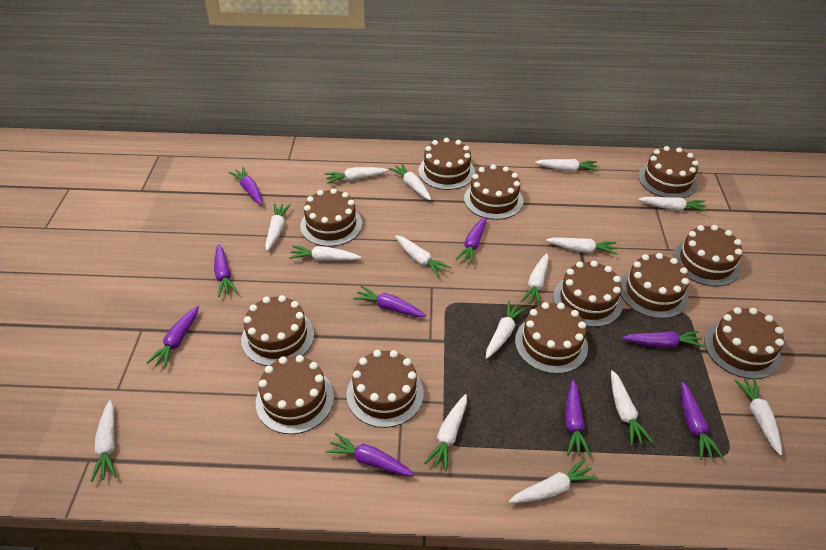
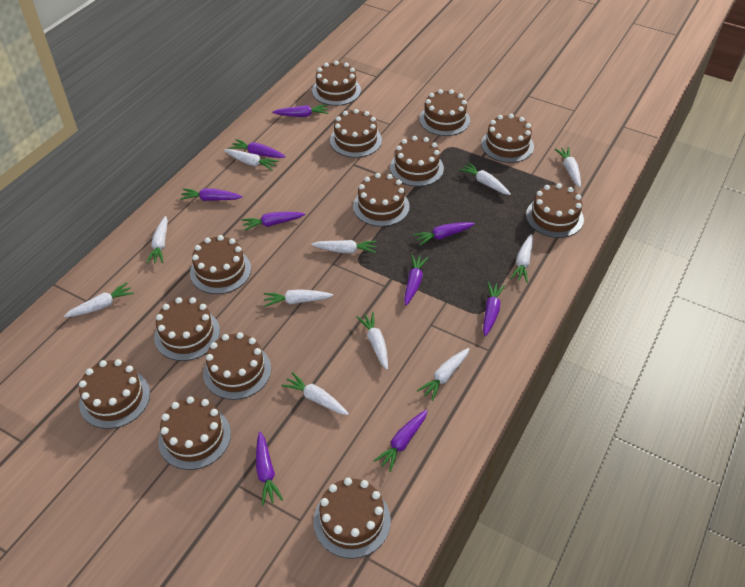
brown cake: [241,295,314,366] [256,355,334,434] [300,188,362,247] [347,350,424,428] [418,138,475,190] [464,164,523,220] [515,302,588,374] [553,261,623,327] [620,253,689,319] [638,146,699,198] [673,225,742,287] [704,307,784,379] = 12 -> [79,359,150,429] [154,297,220,361] [158,396,231,470] [190,235,251,294] [203,332,271,400] [312,61,361,106] [313,478,391,559] [330,109,382,158] [353,173,410,227] [390,136,444,187] [419,89,470,136] [481,114,534,163] [526,183,584,238] = 13
white carrot: [90,400,116,482] [265,203,291,251] [289,246,361,261] [325,167,388,184] [389,163,431,200] [395,235,451,277] [424,394,467,472] [486,300,527,359] [509,458,598,503] [521,253,549,306] [535,159,598,172] [546,237,617,255] [611,370,653,446] [638,197,707,212] [734,378,782,456] = 15 -> [64,282,134,317] [146,216,168,263] [224,149,279,170] [264,289,333,307] [281,372,349,415] [311,240,377,253] [356,312,388,370] [417,348,469,401] [459,162,511,195] [510,234,533,283] [555,147,581,187] = 11

